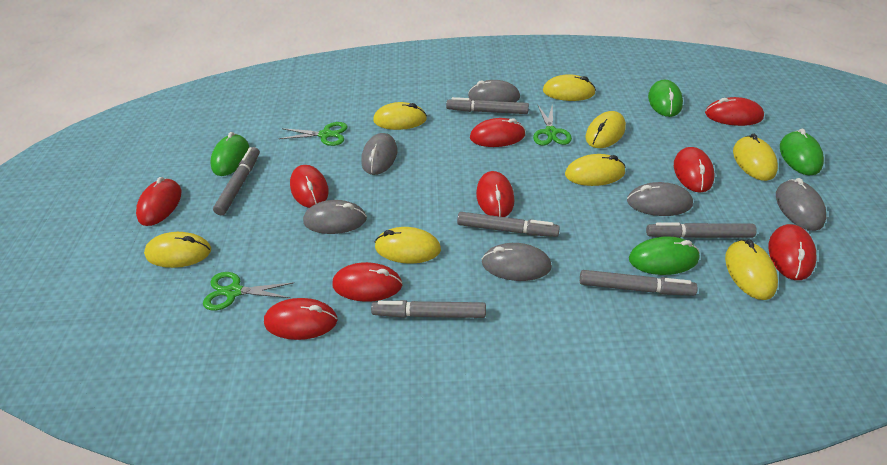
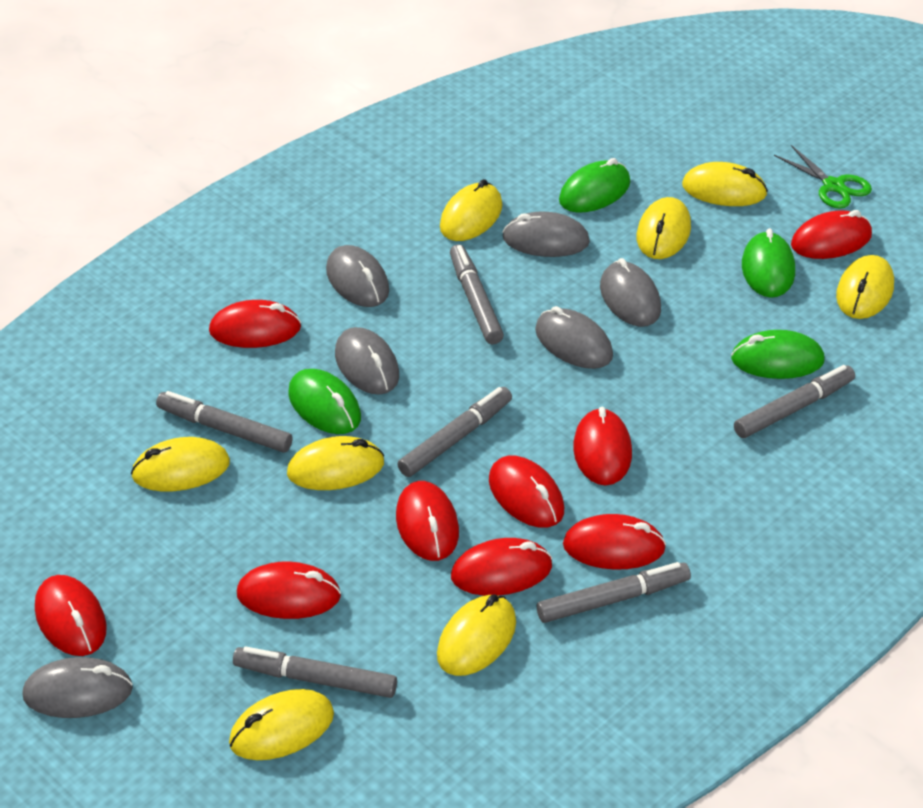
green scissors: [203,272,294,310] [278,122,348,146] [533,103,572,145] = 3 -> [774,145,872,209] = 1

